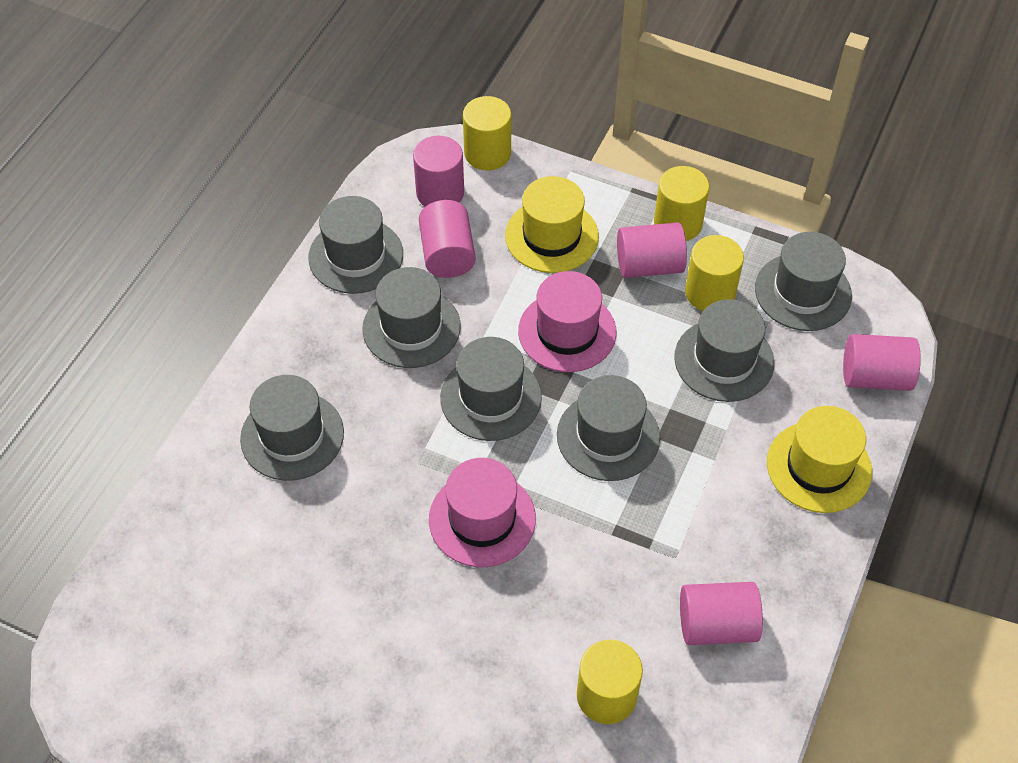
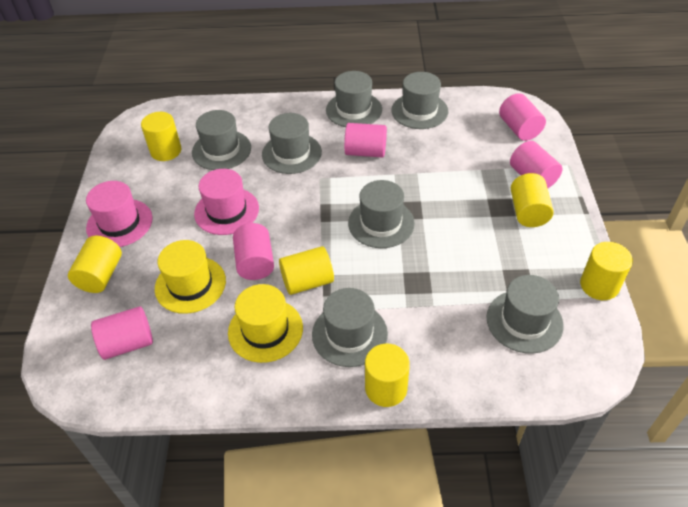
yellow cylinder: [463,96,511,171] [577,640,643,724] [654,166,709,241] [685,235,744,311] = 4 -> [68,236,122,293] [141,112,181,161] [279,246,334,295] [365,344,410,407] [511,173,554,227] [580,242,633,300] = 6

